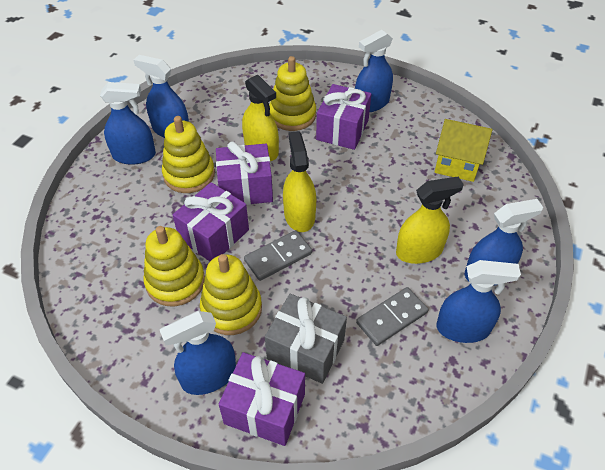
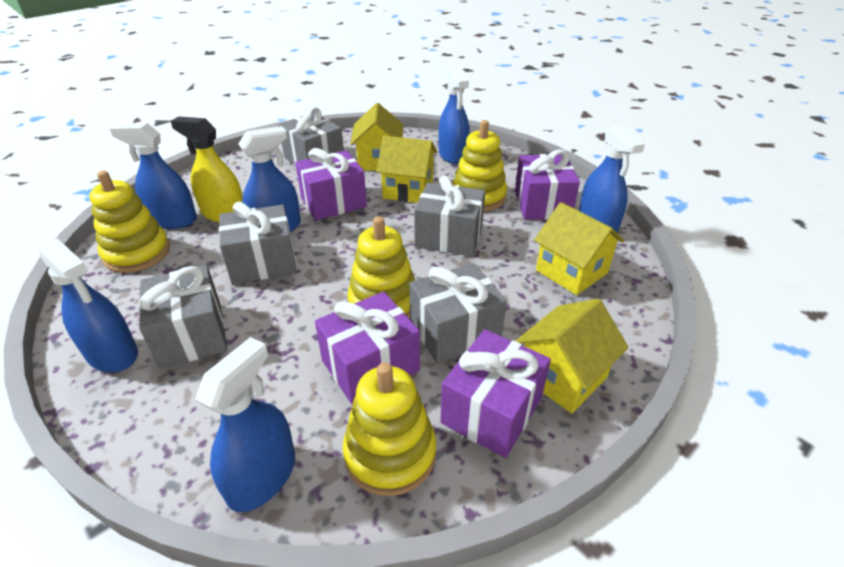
grey domino: [244,230,312,281] [356,287,428,346] = 2 -> none = 0
grey gift: [265,294,347,384] = 1 -> [139,265,228,369] [219,201,297,285] [278,107,344,166] [409,263,507,364] [414,176,485,256] = 5
yellow house: [434,119,492,182] = 1 -> [350,103,403,171] [376,136,437,203] [516,299,629,413] [534,202,624,295] = 4
yellow spray bottle: [242,75,279,161] [283,131,316,232] [396,176,464,264] = 3 -> [171,116,243,223] = 1

